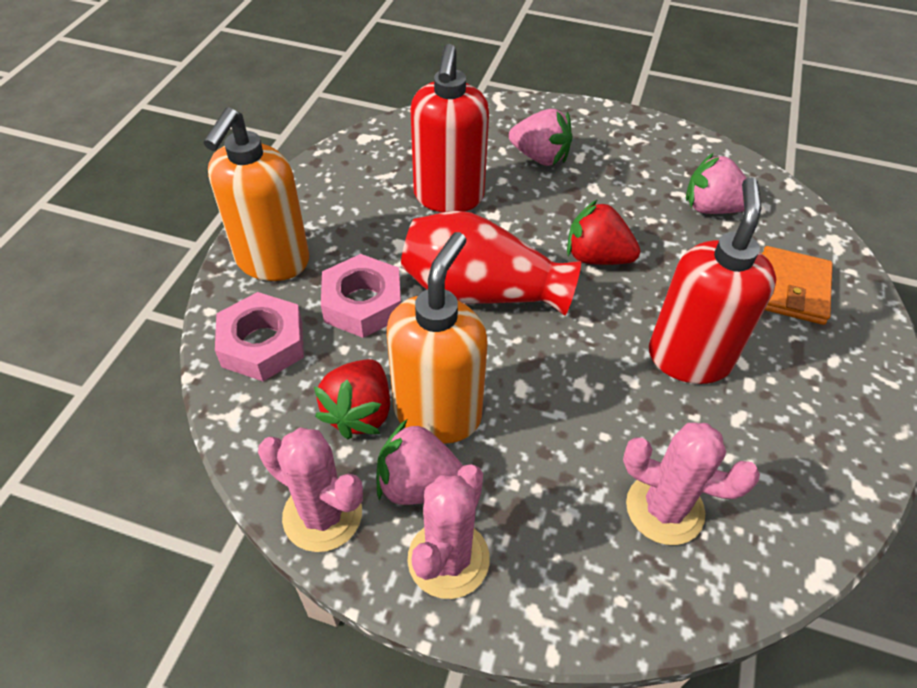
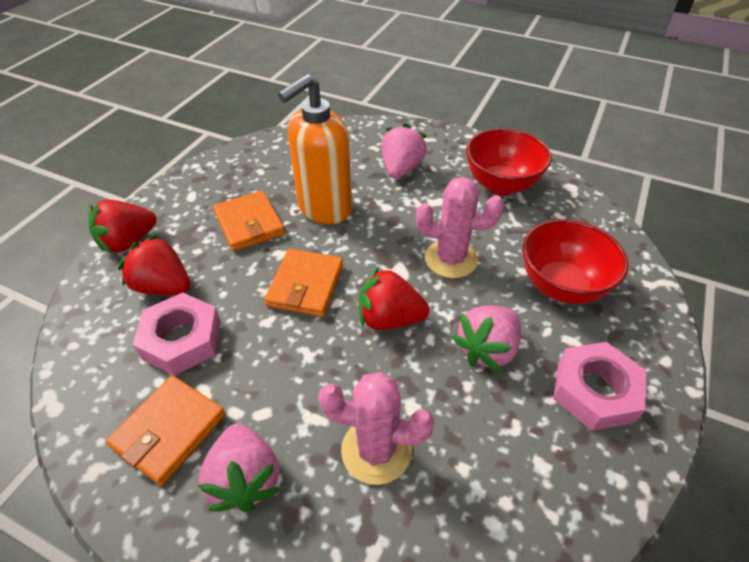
orange soap dispenser: [203,107,309,281] [387,232,488,444] = 2 -> [278,74,352,224] = 1
orange wallet: [762,246,833,325] = 1 -> [106,375,226,486] [213,191,285,251] [264,249,343,317] = 3
pink cactus: [258,427,363,552] [407,464,490,599] [623,423,760,545] = 3 -> [318,372,435,485] [416,177,504,278] = 2
red bowl: none = 0 -> [466,128,552,195] [523,219,629,304] = 2
red soap dispenser: [411,44,489,212] [649,177,776,384] = 2 -> none = 0
red strawberry: [314,359,390,439] [567,199,640,265] = 2 -> [88,199,157,254] [118,234,190,295] [359,266,430,330] = 3
red vase: [401,211,581,316] = 1 -> none = 0

